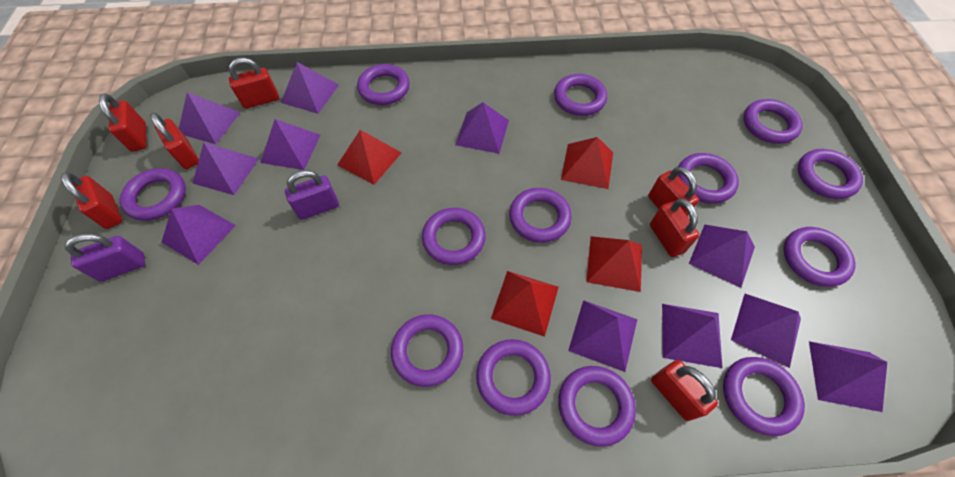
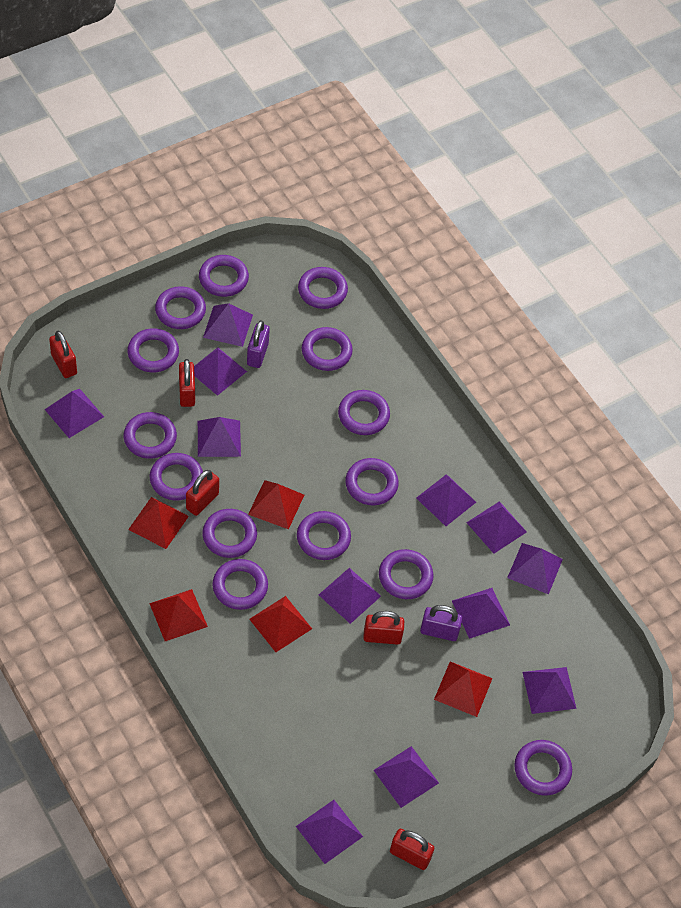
purple pyramid: [162,205,236,265] [179,92,241,144] [193,142,259,195] [261,119,321,170] [281,62,339,114] [456,102,509,154] [568,300,637,372] [662,304,723,368] [689,224,755,288] [731,294,801,368] [809,341,887,412] = 11 -> [45,389,104,438] [194,347,247,396] [198,417,241,457] [203,303,253,347] [296,800,363,864] [319,568,381,624] [374,746,439,808] [416,474,476,526] [452,588,510,639] [466,501,527,554] [507,543,563,595] [523,667,577,714] = 12
purple ring: [120,168,186,221] [357,64,410,105] [391,314,463,387] [422,208,486,265] [476,339,551,416] [509,188,572,243] [554,74,607,116] [558,366,636,447] [677,153,739,204] [723,357,805,436] [743,99,803,144] [783,227,855,287] [798,149,863,199] = 13 -> [124,412,177,459] [127,328,179,373] [150,453,203,501] [155,286,206,329] [199,255,249,297] [202,509,257,558] [212,559,268,610] [297,511,351,560] [298,267,348,309] [302,327,353,371] [338,390,390,435] [345,458,399,505] [379,549,434,599] [514,740,572,796] = 14
red padlock: [61,172,122,229] [99,94,146,152] [150,112,199,169] [229,57,279,109] [648,167,699,216] [650,199,700,257] [651,360,718,421] = 7 -> [49,331,77,378] [179,359,195,407] [186,470,219,516] [363,611,404,645] [390,829,434,870] = 5
red pyramid: [337,130,402,185] [491,271,559,337] [561,137,613,189] [586,236,642,292] = 4 -> [128,497,189,549] [149,589,208,641] [248,480,304,529] [249,596,312,652] [434,662,493,717] = 5

